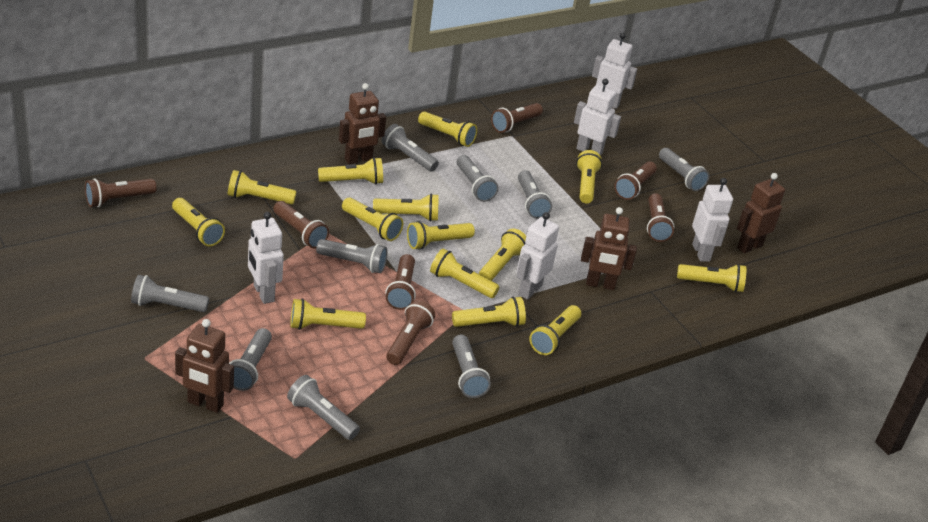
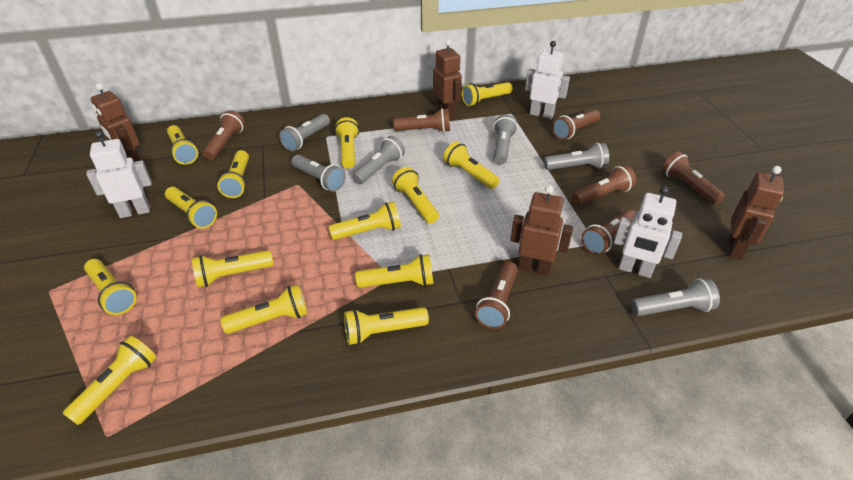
grey flashlight: [131,275,209,312] [229,328,272,391] [287,375,360,440] [316,239,388,273] [382,124,439,172] [452,335,491,398] [457,155,498,202] [518,170,552,219] [659,148,709,191] = 9 -> [279,114,330,151] [291,155,346,191] [352,136,405,184] [493,114,518,165] [544,143,609,170] [631,278,720,316] = 6
white robot: [248,212,284,304] [517,212,559,300] [574,79,621,156] [592,33,637,109] [692,178,733,262] = 5 -> [86,131,152,218] [525,41,570,119] [614,186,682,278] = 3

